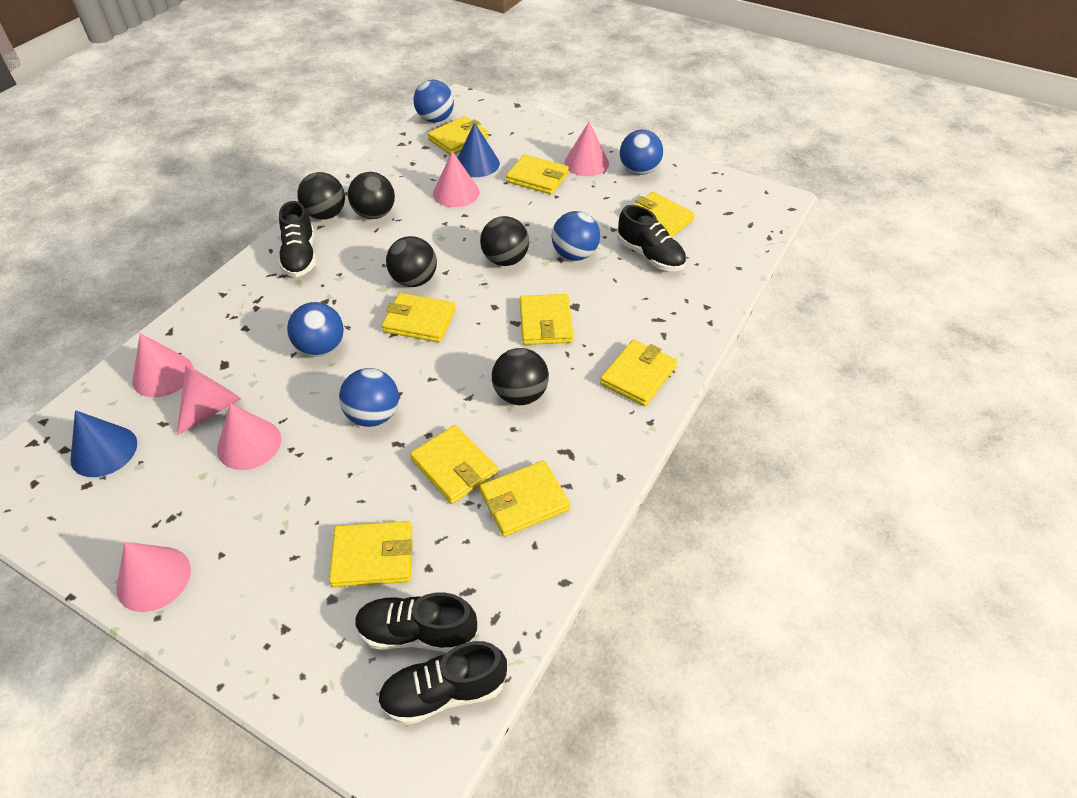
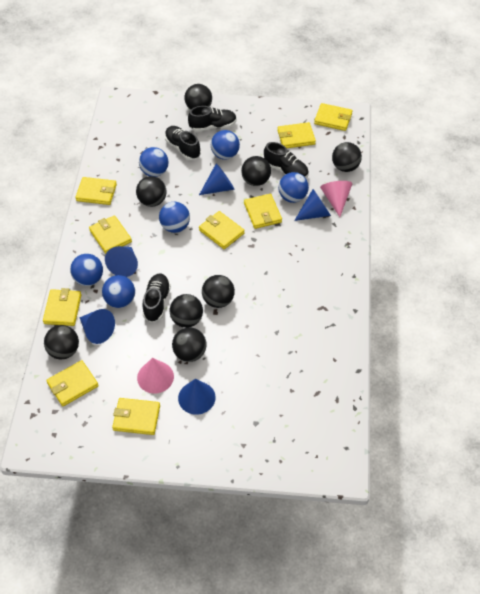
black ball: [297,172,345,220] [348,172,395,219] [386,236,437,287] [480,216,529,266] [492,348,549,405] = 5 -> [44,325,79,359] [136,176,167,207] [170,294,203,328] [172,327,207,362] [185,84,212,110] [202,275,235,308] [241,156,271,186] [332,142,362,172] = 8
blue ball: [287,302,344,357] [339,368,399,427] [413,80,454,122] [552,211,600,261] [620,130,663,175] = 5 -> [70,254,103,286] [102,275,135,308] [139,147,169,177] [159,202,190,233] [211,130,240,160] [278,172,309,203] = 6
blue cone: [71,410,137,477] [458,122,500,177] = 2 -> [79,309,115,344] [105,246,138,277] [178,379,216,415] [199,163,235,195] [294,189,331,221] = 5
pink cone: [116,542,191,612] [133,333,193,398] [177,366,241,435] [217,403,281,470] [433,151,480,207] [564,122,609,176] = 6 -> [137,358,174,394] [320,181,352,217] = 2

